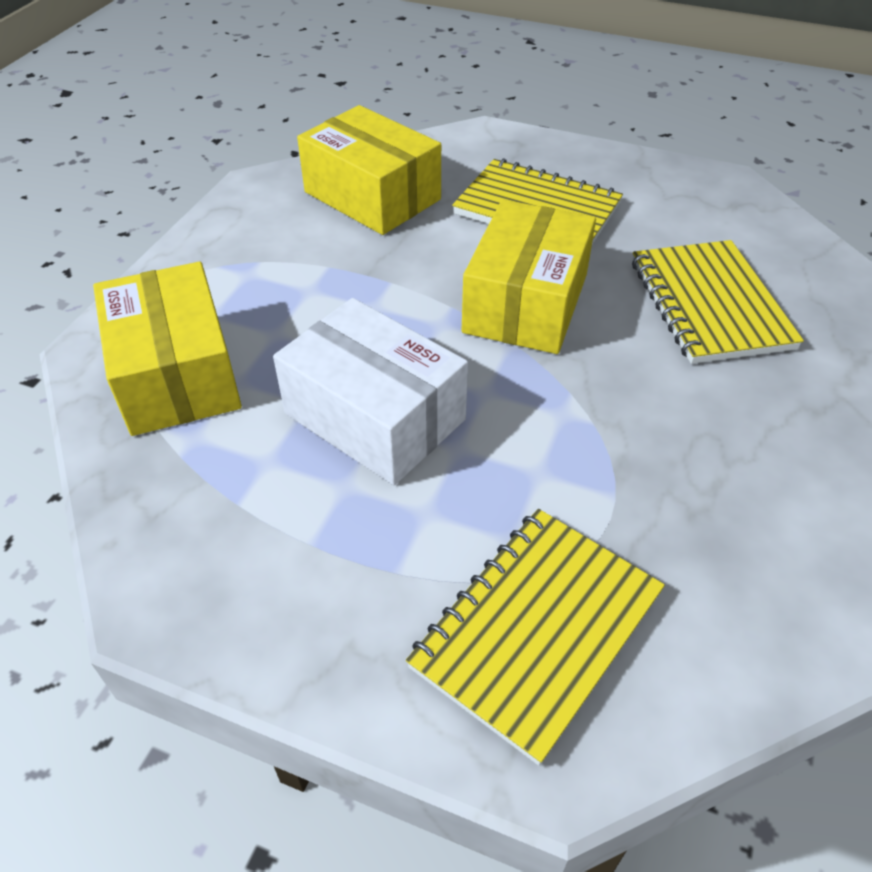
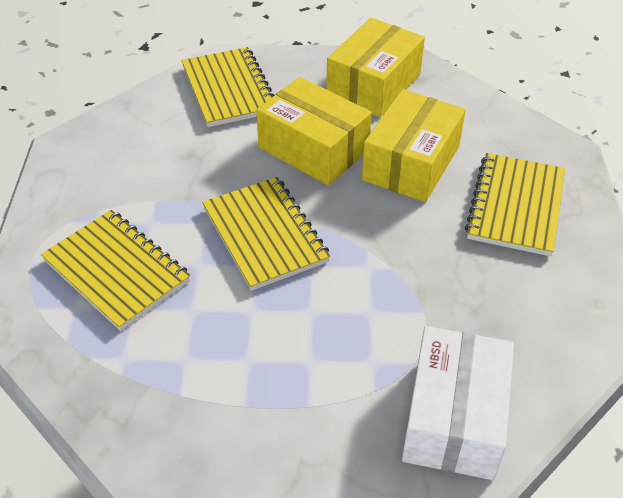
yellow notebook: [406,509,665,766] [452,158,623,244] [632,240,804,364] = 3 -> [41,210,191,331] [182,47,275,127] [202,177,330,291] [465,153,565,256] = 4

